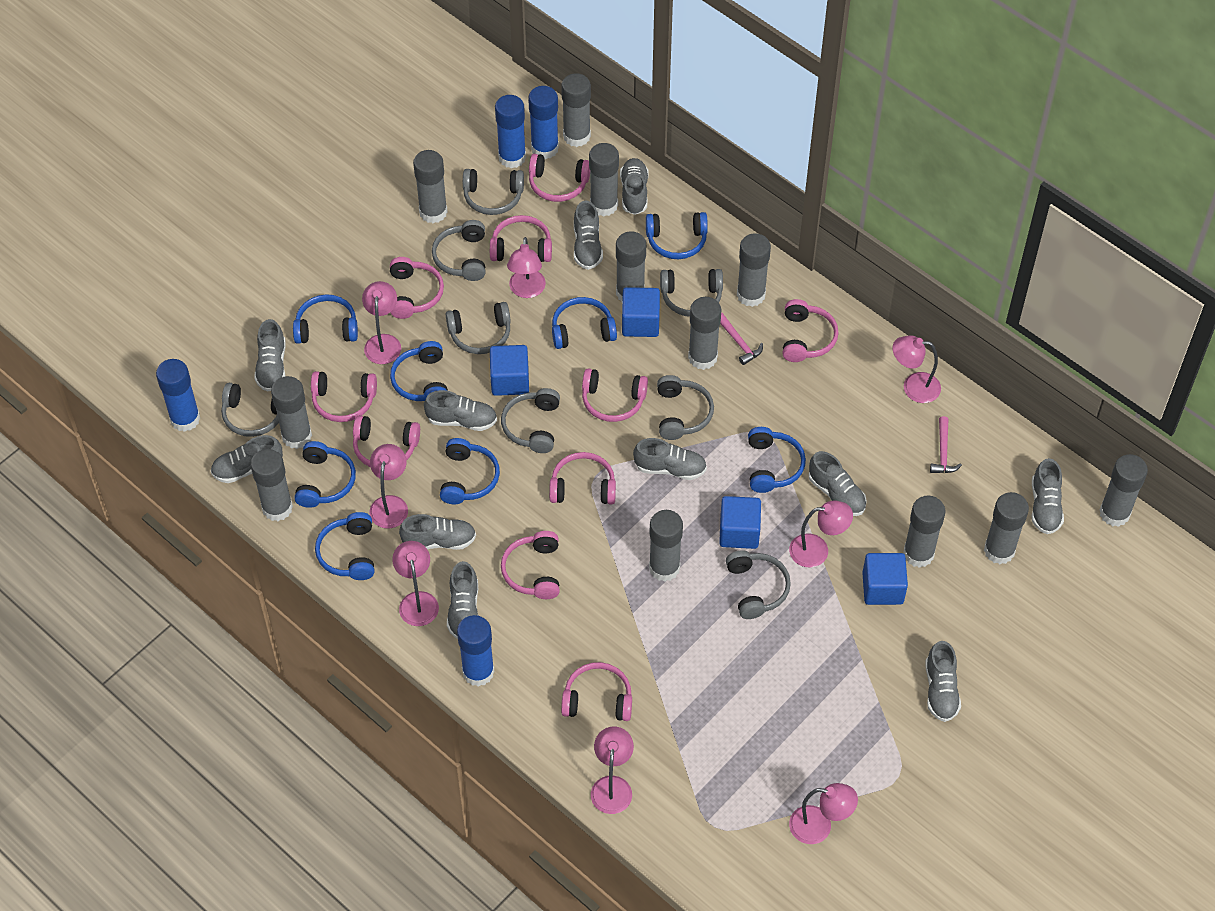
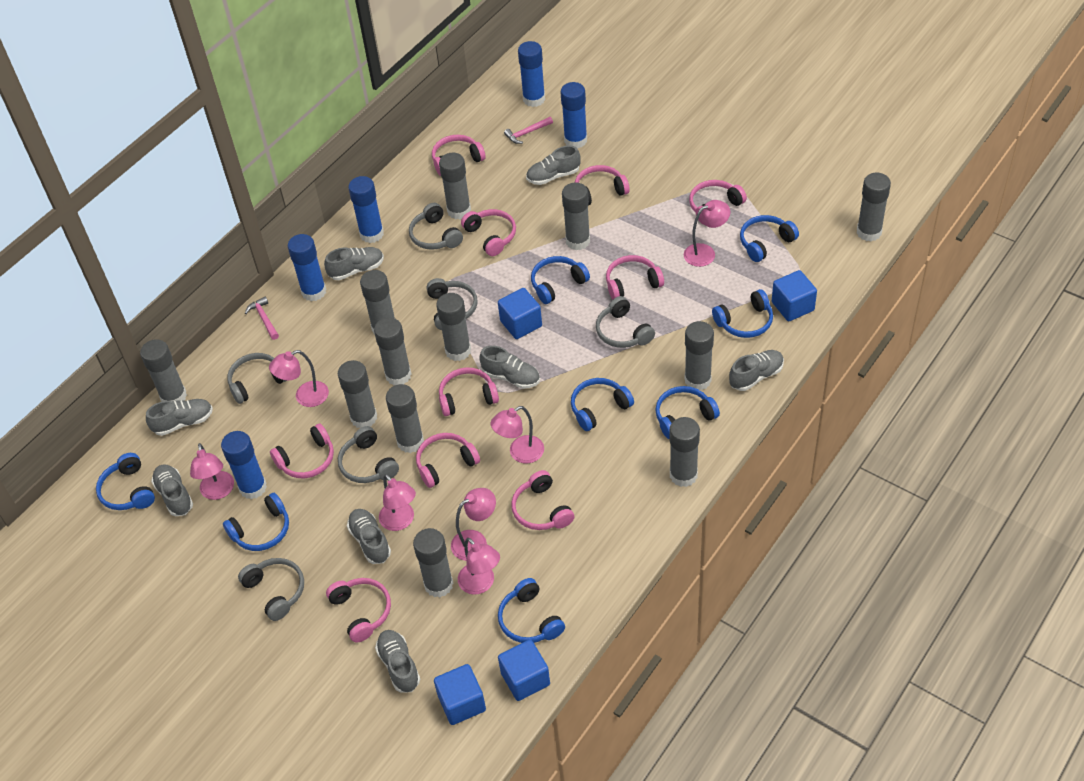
blue glue stick: [156,359,200,432] [457,615,494,687] [495,95,526,168] [528,86,559,159] = 4 -> [221,431,267,499] [288,234,326,301] [348,176,384,243] [518,41,545,107] [561,82,587,149] = 5
grey headphones: [221,383,279,437] [432,220,486,281] [446,302,511,354] [463,169,524,215] [501,388,560,453] [657,375,714,440] [660,269,723,317] [726,550,791,619] = 8 -> [227,353,287,404] [238,558,304,621] [338,426,399,483] [409,203,463,250] [427,278,478,330] [596,296,655,348] = 6
grey shoe: [211,435,283,483] [254,319,286,391] [399,514,476,550] [424,390,497,431] [447,561,478,639] [574,201,603,270] [620,158,649,215] [633,438,707,480] [809,451,867,516] [925,641,961,722] [1032,458,1064,534] = 11 -> [146,399,213,436] [151,464,193,516] [324,247,384,280] [347,509,391,564] [375,630,420,693] [479,346,540,389] [526,146,581,185] [729,350,784,391] = 8
pink lamp: [362,281,401,364] [369,444,408,528] [392,541,439,626] [507,237,546,298] [591,727,634,814] [789,500,853,568] [789,783,858,844] [892,335,941,403] = 8 -> [190,443,234,500] [269,350,329,407] [379,474,416,531] [451,488,496,561] [458,538,500,595] [491,406,544,463] [684,200,730,267] = 7

